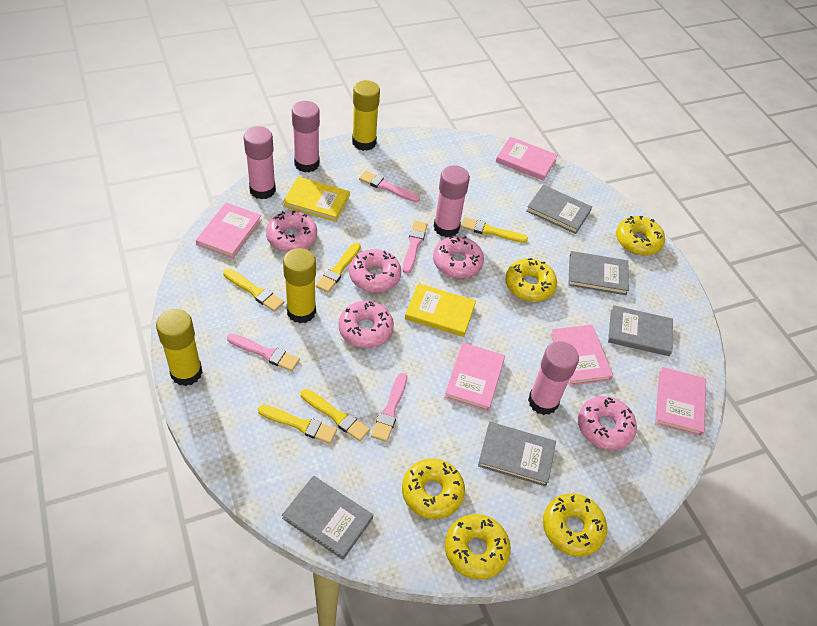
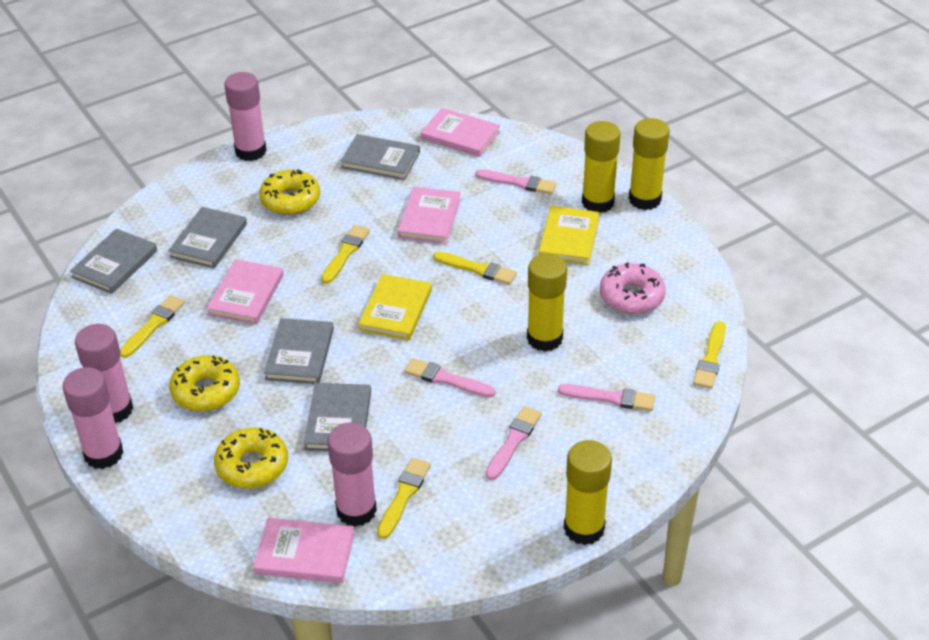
pink book: [196,203,262,259] [444,342,505,411] [496,137,558,181] [551,325,613,386] [655,367,706,436] = 5 -> [206,259,284,324] [253,518,354,583] [397,187,461,244] [421,108,500,157] = 4
pink donut: [266,211,317,252] [339,301,394,348] [349,249,401,293] [433,236,484,278] [578,396,637,450] = 5 -> [600,262,666,314] = 1
yellow donut: [402,458,465,519] [445,514,511,580] [505,258,557,302] [543,494,607,556] [616,216,665,256] = 5 -> [169,355,240,412] [214,427,288,489] [259,170,320,215] = 3
yellow glue stick: [156,309,203,386] [283,248,316,323] [352,80,380,151] = 3 -> [527,254,567,352] [564,440,612,545] [582,121,621,213] [629,118,669,210] = 4

